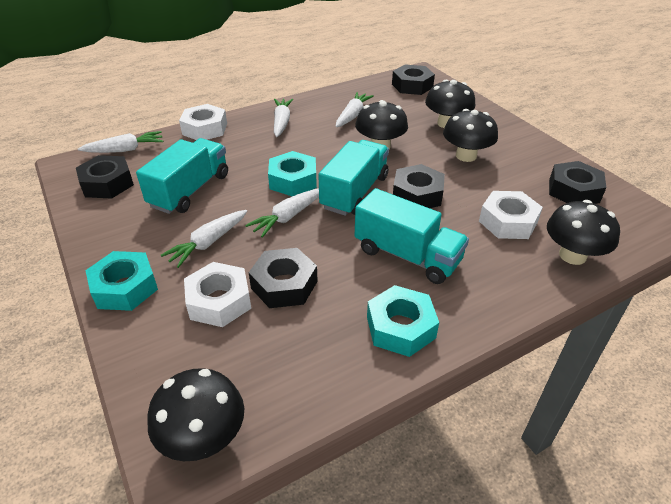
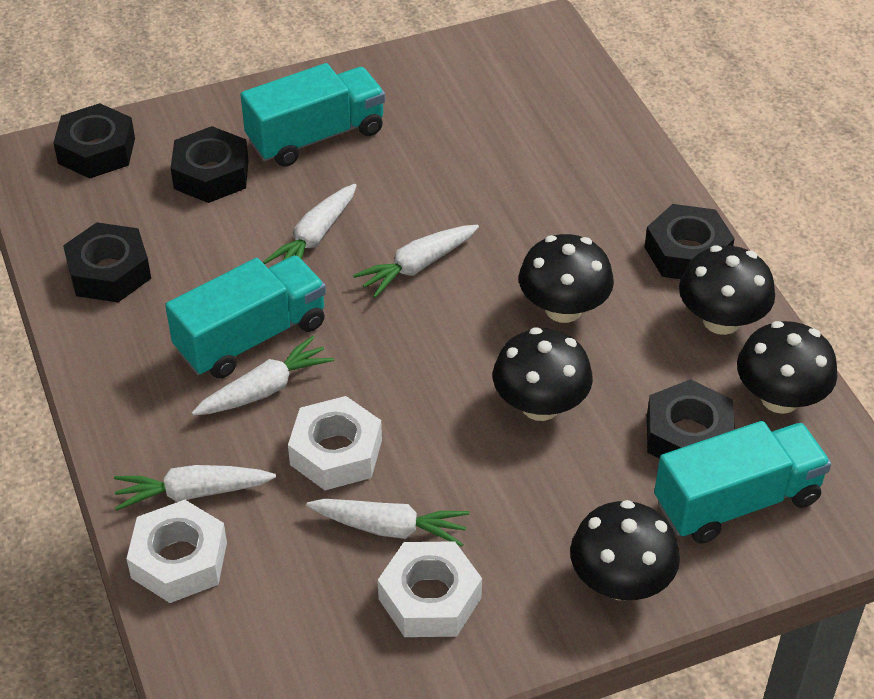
turquoise nut: [85,251,158,311] [268,151,317,196] [367,285,439,357] = 3 -> none = 0

